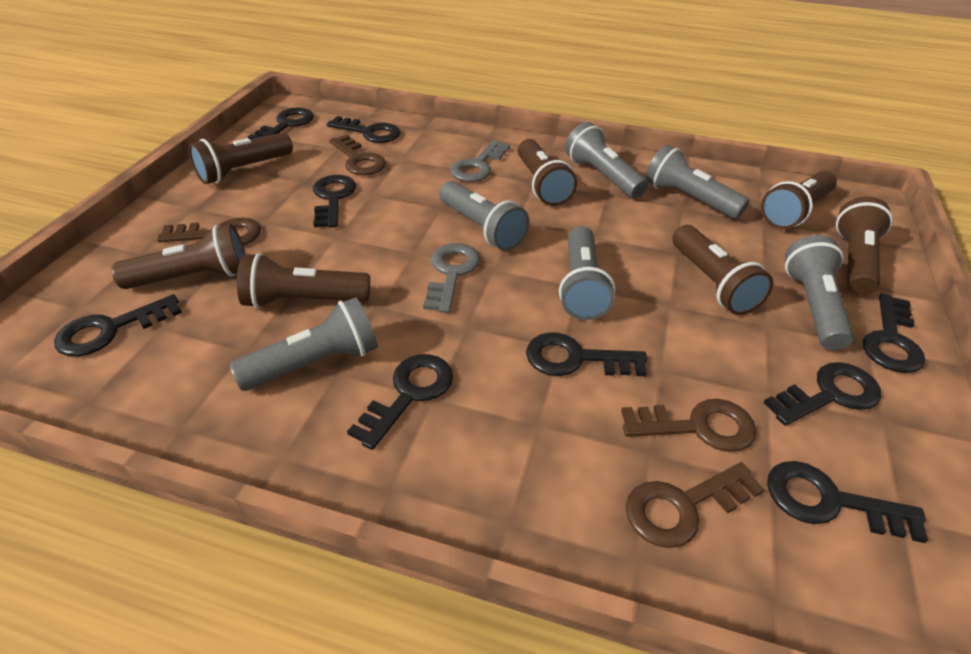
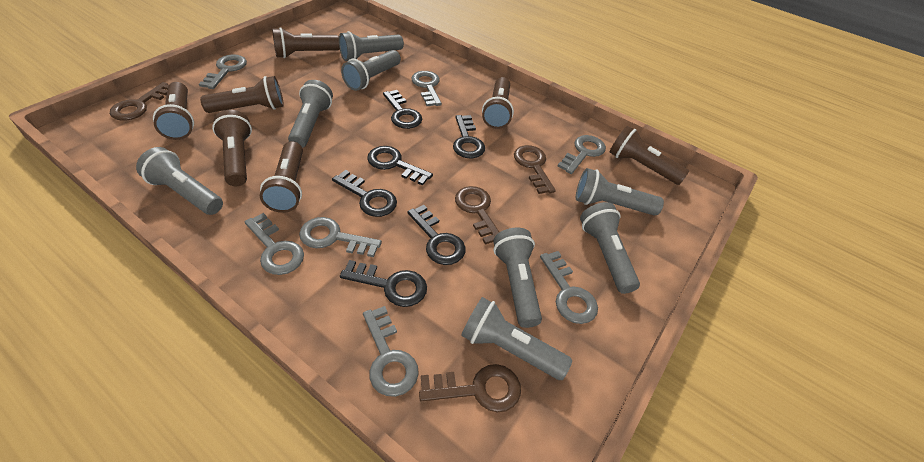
black key: [54,294,182,357] [248,108,314,140] [313,175,356,228] [327,116,401,143] [347,354,453,450] [526,332,647,376] [763,362,881,426] [767,461,928,543] [863,293,925,373] = 9 -> [332,170,397,217] [340,260,427,307] [367,146,433,186] [383,90,422,129] [407,205,466,265] [453,115,485,158] = 6
grey flashlight: [229,297,378,391] [439,181,529,250] [559,226,615,320] [565,122,648,198] [645,145,749,219] [785,235,854,350] = 6 -> [136,147,223,215] [288,80,333,148] [339,31,404,61] [341,50,401,91] [461,297,572,380] [493,228,542,328] [576,168,664,216] [580,202,640,294] = 8
grey key: [423,243,480,313] [450,140,510,182] = 2 -> [199,54,247,89] [244,213,304,275] [299,217,382,257] [363,306,419,397] [411,71,442,106] [540,251,598,324] [557,135,606,174] = 7

